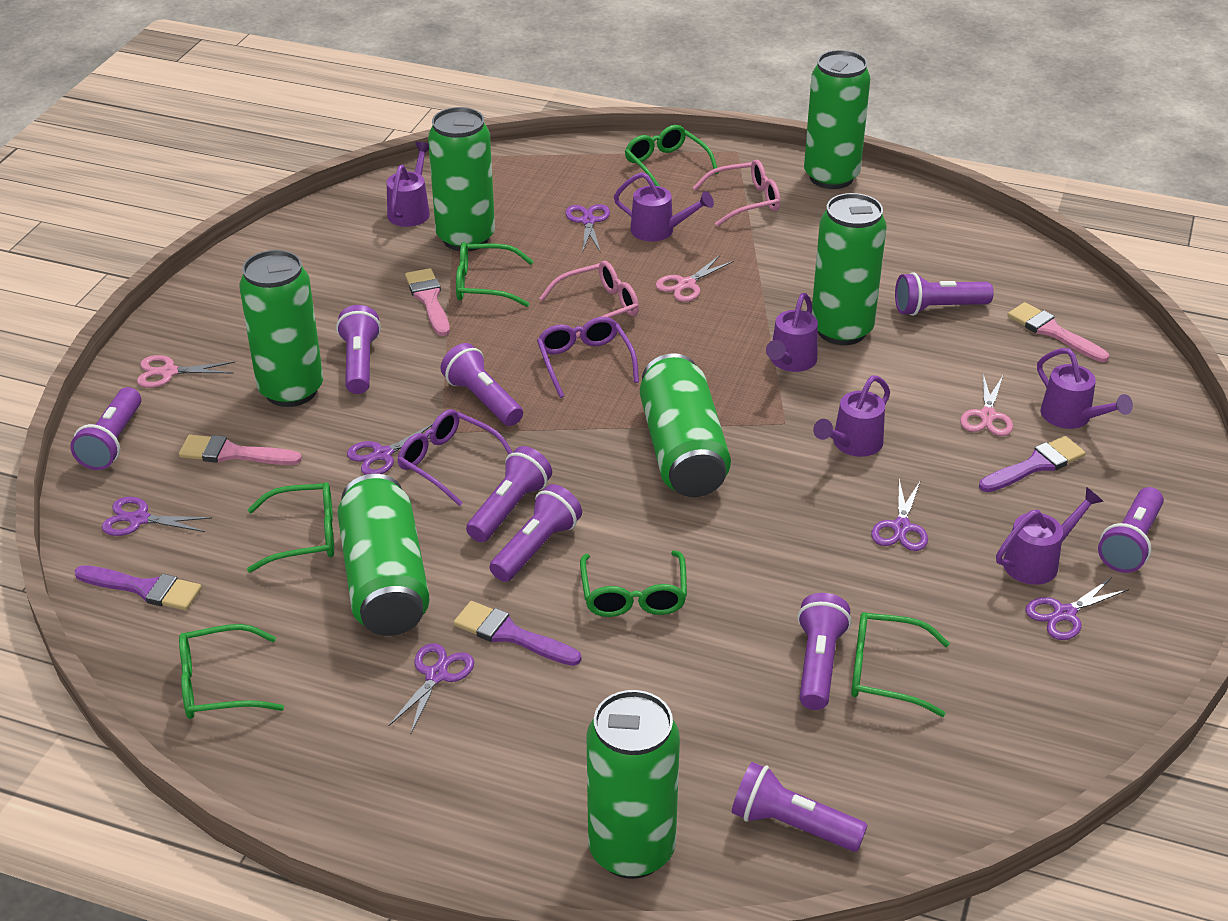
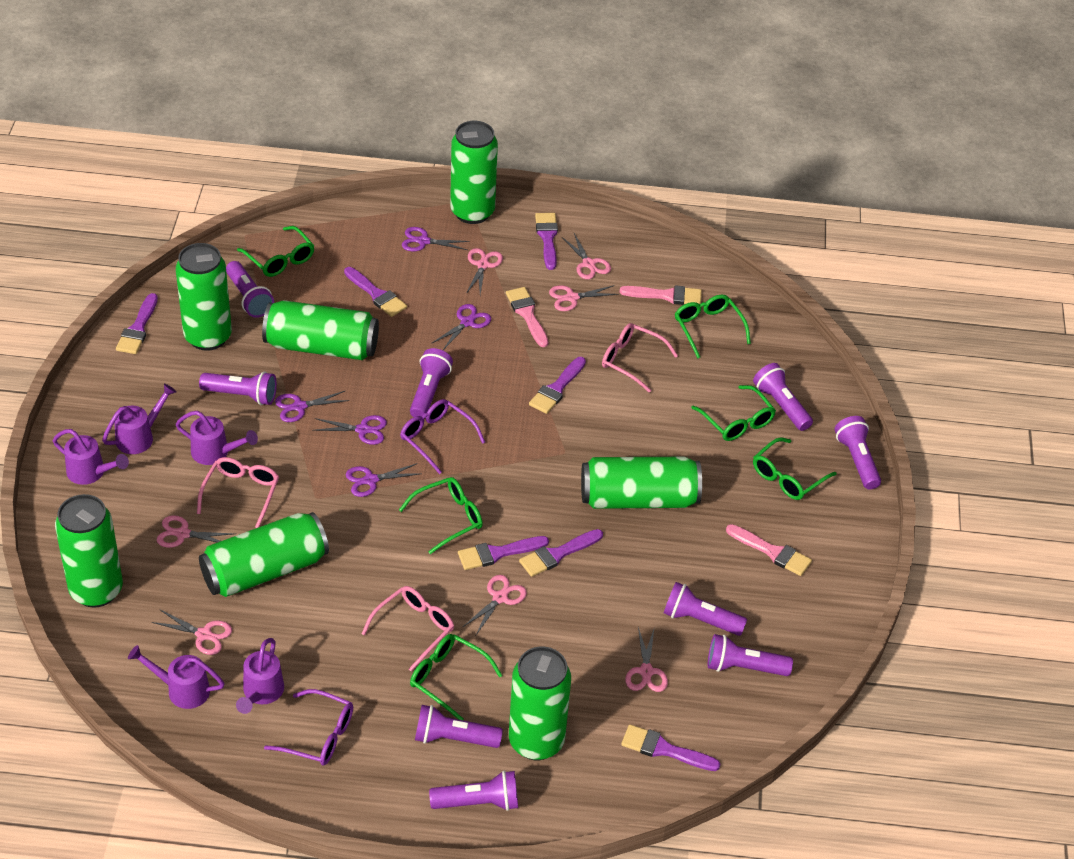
pink glasses: [539,261,639,340] [693,159,780,226] = 2 -> [197,457,279,528] [361,586,454,672] [602,323,678,393] = 3
pink scissors: [137,355,235,388] [656,255,734,302] [960,374,1013,436] = 3 -> [152,610,232,655] [156,515,235,548] [463,575,527,635] [466,248,503,294] [549,285,619,311] [562,233,611,279] [625,627,668,692] = 7
purple brush: [74,565,202,610] [453,601,581,666] [979,436,1086,492] = 3 -> [116,293,158,354] [344,267,407,317] [458,536,549,570] [519,529,603,577] [529,357,586,414] [535,213,558,270] [621,725,720,771] = 7
purple scissors: [102,497,212,536] [347,424,433,475] [388,643,474,733] [565,204,610,253] [871,479,928,551] [1025,577,1129,640] = 6 -> [275,390,349,422] [312,415,387,445] [346,463,420,497] [402,227,470,252] [431,304,491,350] = 5
purple watering can: [387,142,430,227] [614,172,714,242] [766,293,818,372] [813,376,890,457] [996,487,1104,585] [1037,348,1133,429] = 6 -> [53,429,129,485] [102,384,176,454] [128,645,225,709] [176,411,258,465] [236,638,284,714] = 5

